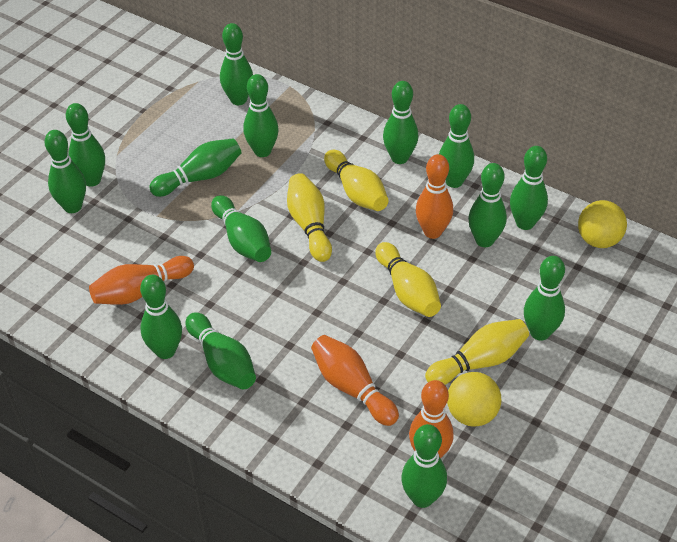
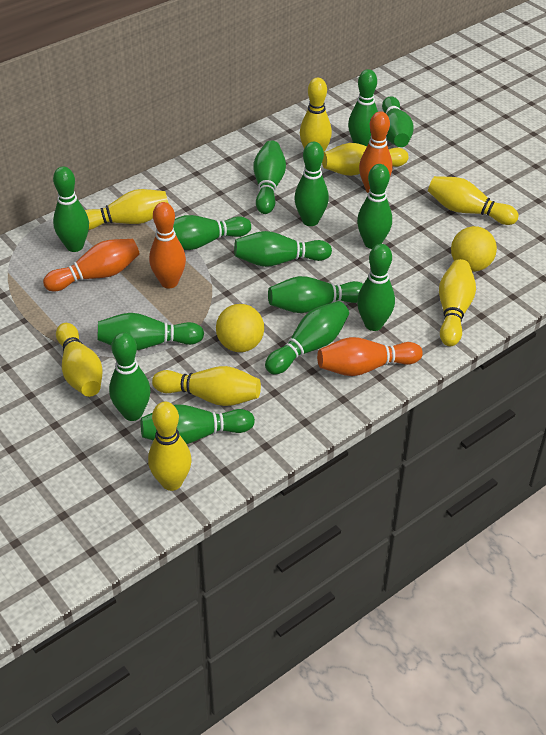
yellow bowling pin: [287,173,332,262] [324,150,388,211] [375,242,441,317] [425,319,529,385] = 4 -> [56,323,103,397] [85,189,168,230] [148,402,192,491] [152,366,261,406] [300,78,332,152] [322,143,408,176] [428,176,519,225] [439,259,476,346] = 8

